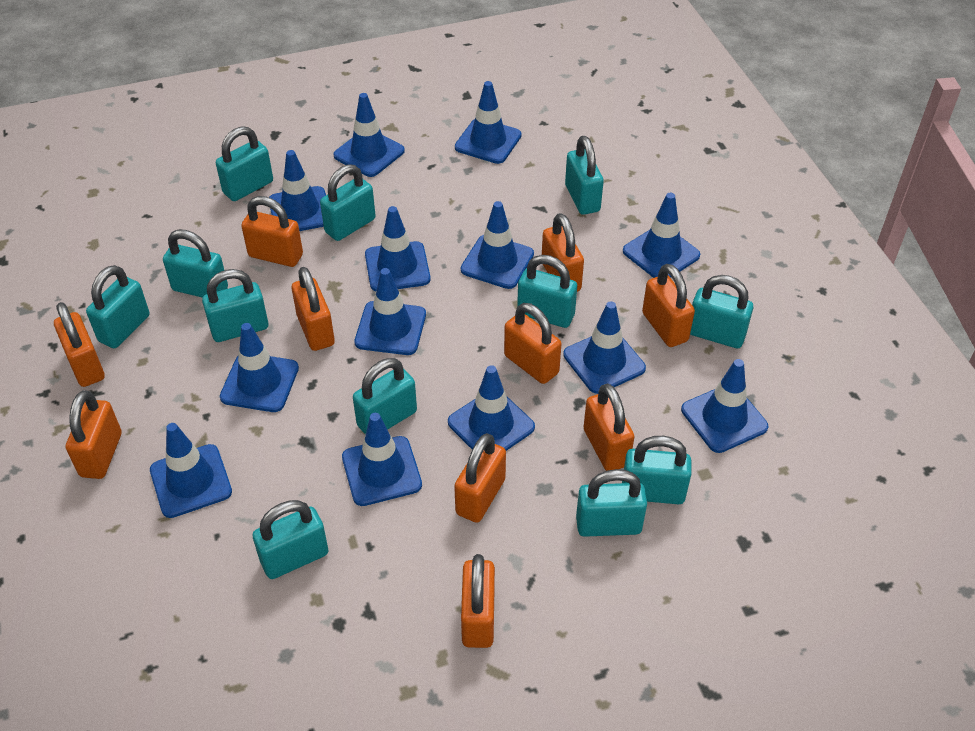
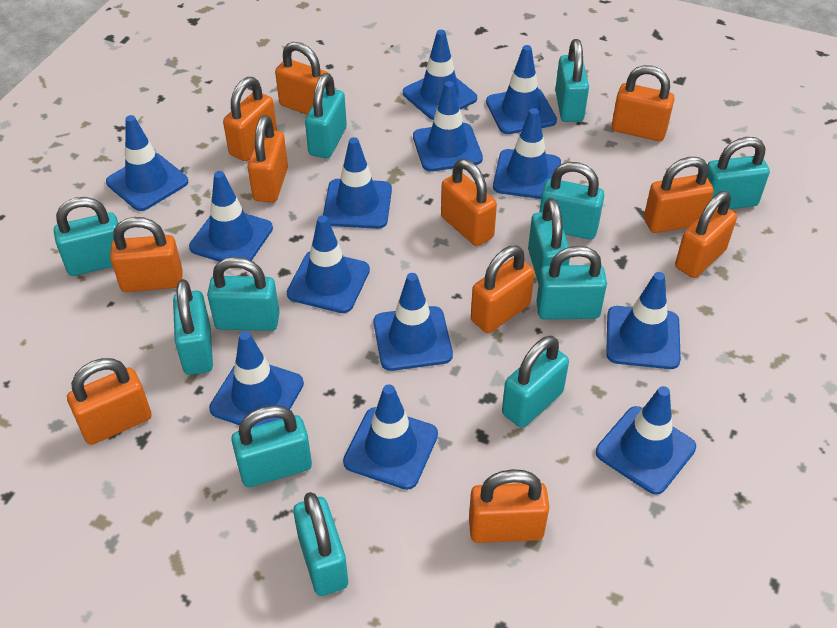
orange padlock: [54,302,105,387] [66,390,122,479] [241,196,303,267] [292,267,335,351] [454,433,506,523] [461,554,495,648] [504,303,562,384] [542,213,584,292] [584,383,634,471] [642,264,695,347] = 10 -> [67,358,151,445] [110,217,183,292] [223,77,277,161] [248,115,288,203] [275,42,328,115] [441,159,497,246] [469,469,549,543] [471,246,535,333] [612,65,675,141] [644,157,714,233] [675,191,737,278] = 11

